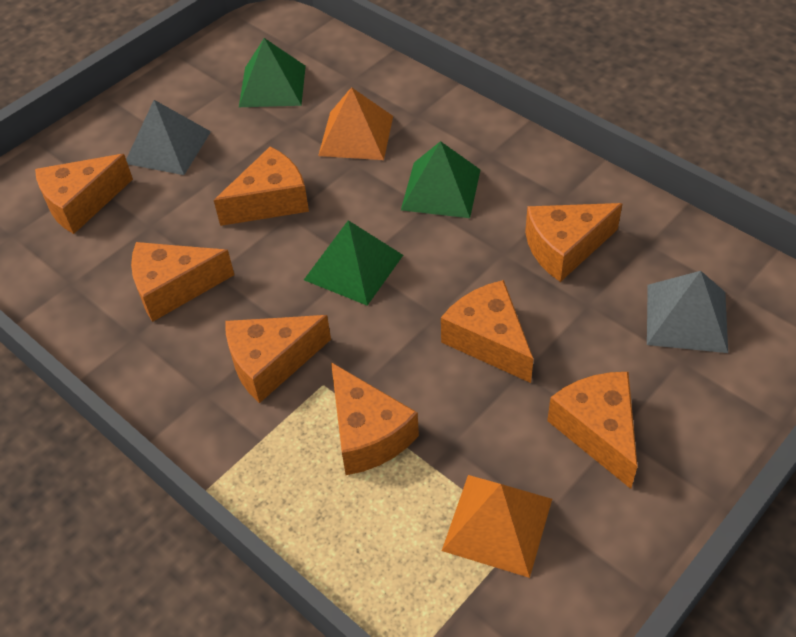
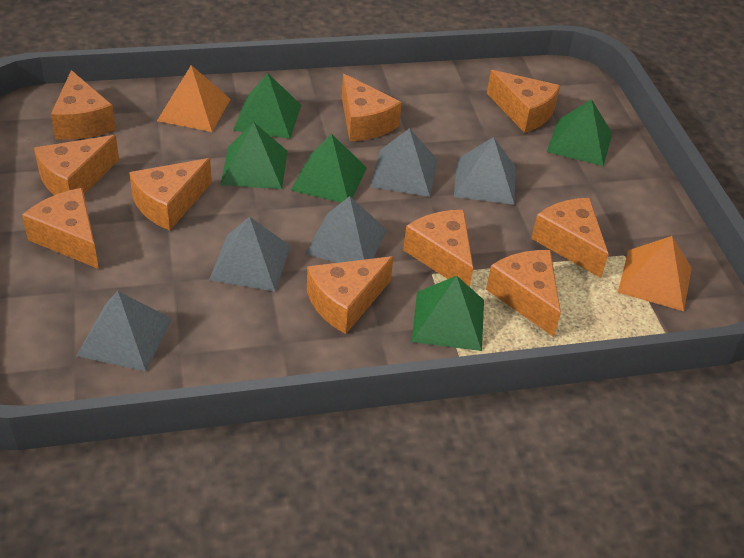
green pyramid: [239,38,306,107] [304,220,403,306] [401,141,480,218] = 3 -> [220,122,287,189] [233,73,301,139] [291,134,367,203] [412,276,484,351] [547,99,612,166] = 5
grey pyramid: [126,100,211,175] [647,271,728,353] = 2 -> [76,291,172,372] [209,217,290,292] [305,196,387,263] [370,128,438,197] [454,137,515,205] = 5
orange cheese: [35,154,133,234] [131,242,234,322] [214,147,309,226] [225,315,331,403] [331,362,419,475] [441,280,533,383] [525,203,623,282] [547,372,638,489] = 8 -> [22,188,99,269] [34,135,119,195] [51,70,116,140] [129,158,212,230] [307,256,393,334] [342,74,402,141] [403,210,473,287] [486,250,561,337] [487,70,560,133] [531,198,609,278] = 10

